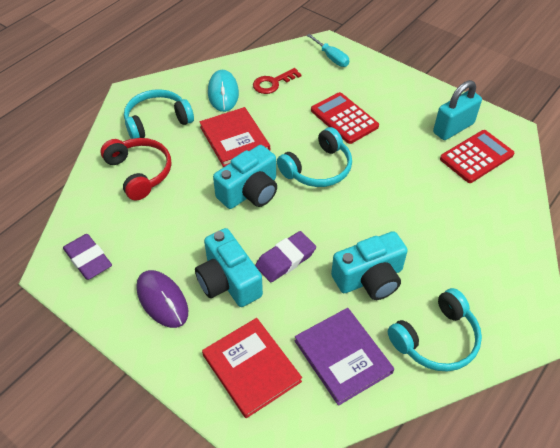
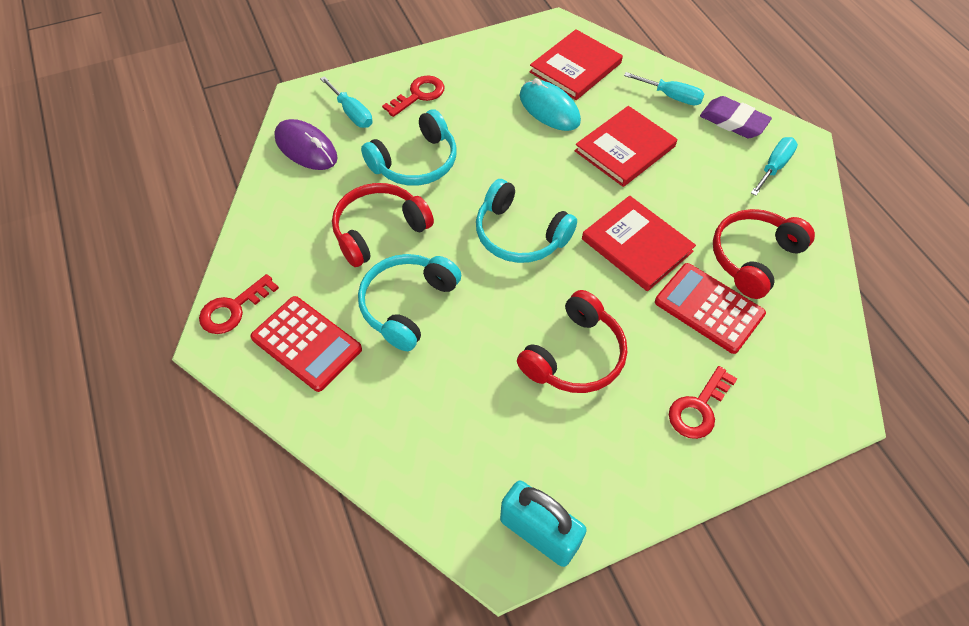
purple book: [295,308,394,406] = 1 -> none = 0
purple eraser: [63,234,112,280] [255,231,316,282] = 2 -> [700,96,772,139] = 1
red book: [200,107,270,167] [202,318,302,418] = 2 -> [529,29,623,100] [575,106,677,187] [582,196,696,291] = 3
red headphones: [101,138,171,200] = 1 -> [332,183,434,267] [517,290,627,393] [713,209,815,299] = 3
red key: [253,68,301,94] = 1 -> [199,274,279,334] [382,75,445,117] [669,366,737,439] = 3
turquoise camera: [195,228,263,307] [213,145,277,209] [331,231,408,300] = 3 -> none = 0
turquoise screwdriver: [307,34,349,67] = 1 -> [320,76,372,128] [624,72,704,105] [751,137,798,196] = 3

